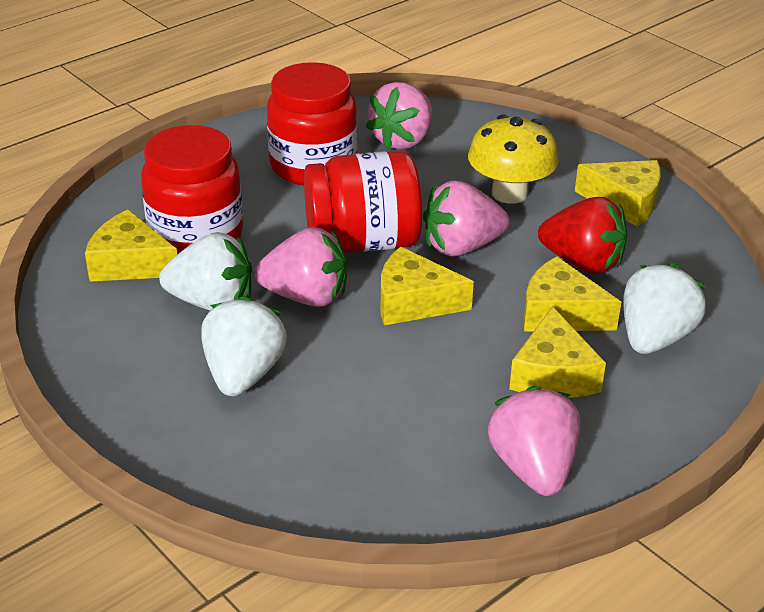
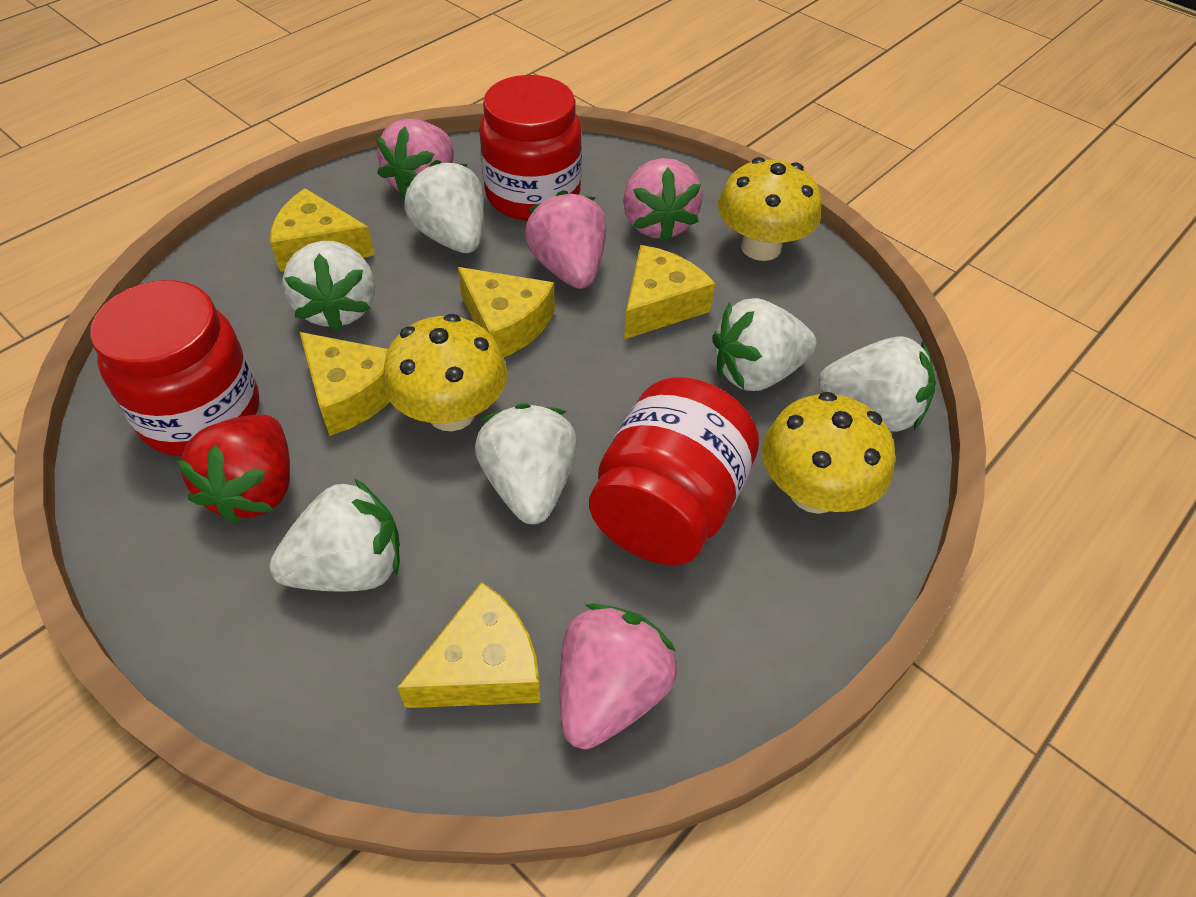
white strawberry: [159,232,252,310] [201,296,287,396] [623,263,706,354] = 3 -> [269,479,400,591] [282,241,375,332] [404,160,484,253] [475,403,577,524] [712,298,817,391] [819,336,936,432] = 6
yellow mushroom: [468,115,559,204] = 1 -> [383,314,507,431] [718,157,821,261] [762,392,895,514] = 3

